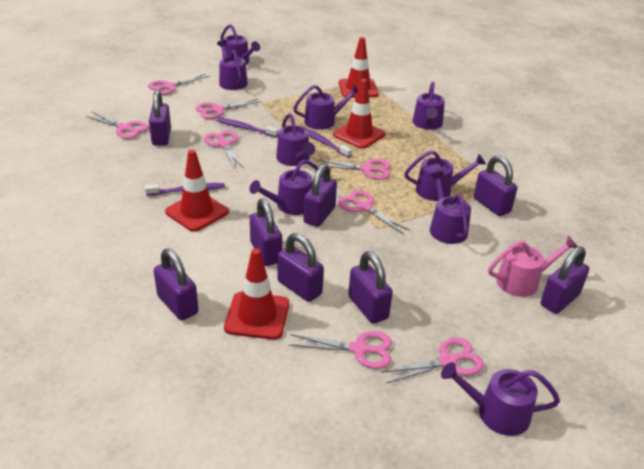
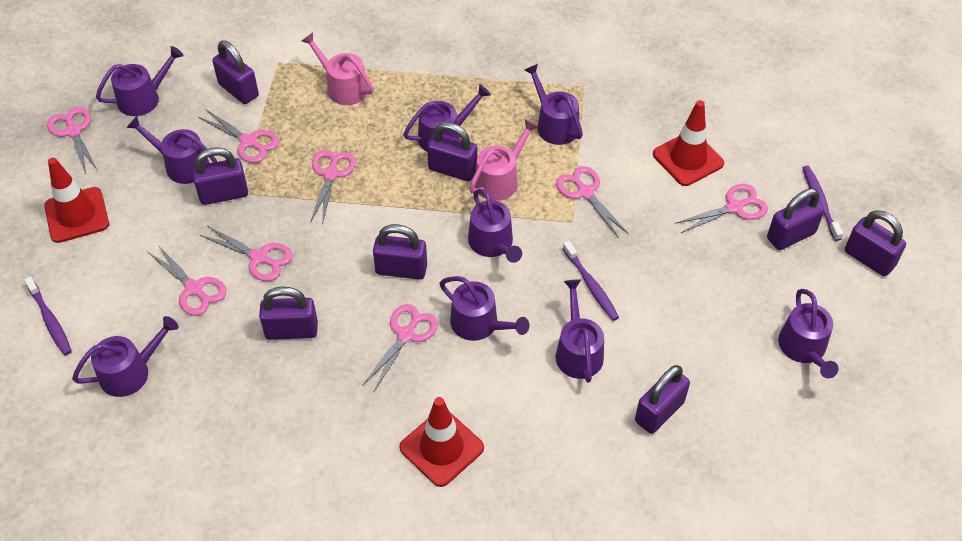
pink watering can: [488,236,578,297] = 1 -> [302,32,374,105] [469,119,538,201] = 2
red traffic cone: [165,149,229,232] [224,248,289,340] [333,79,385,149] [339,37,379,98] = 4 -> [44,158,109,243] [399,397,484,487] [653,100,724,186] = 3

